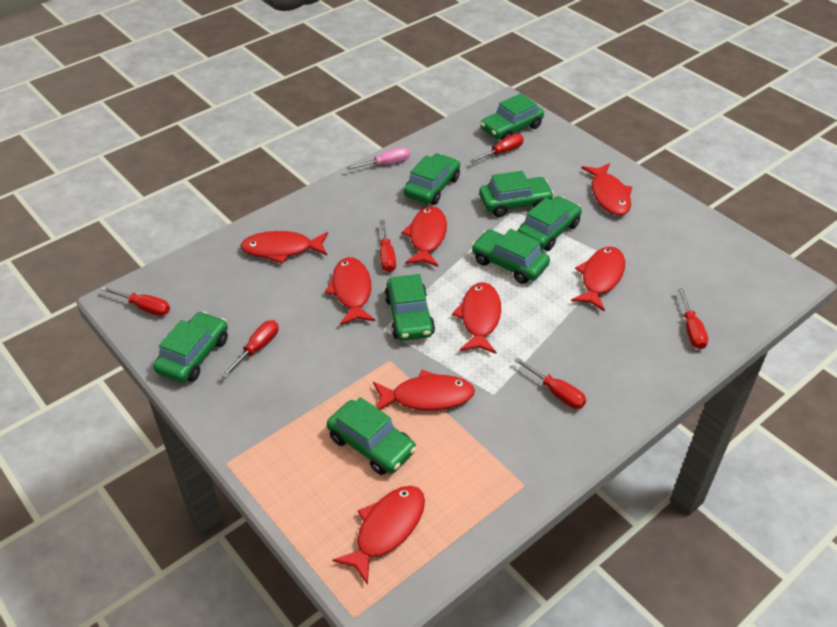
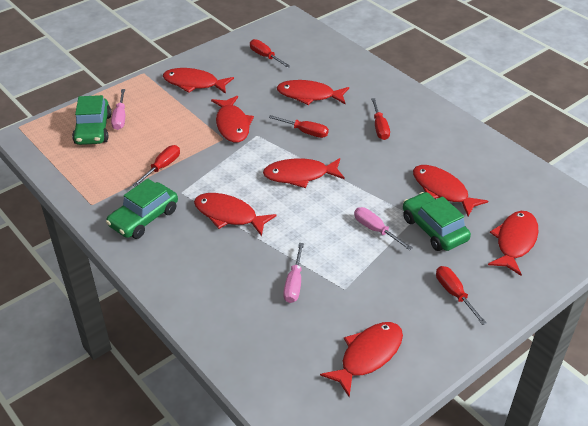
green car: [153,311,228,383] [327,397,416,475] [384,274,435,341] [404,153,460,205] [472,229,550,284] [479,171,554,217] [480,93,544,140] [517,196,582,251] = 8 -> [72,95,112,145] [106,179,178,239] [403,192,471,251] = 3
pink screwdriver: [346,147,410,170] = 1 -> [111,89,125,130] [283,243,304,303] [354,207,413,250] = 3
red screwdriver: [101,286,170,316] [221,320,279,378] [380,220,396,272] [470,134,524,163] [514,357,586,409] [678,288,708,349] = 6 -> [133,145,180,187] [250,39,291,68] [269,115,329,138] [371,98,390,140] [436,266,487,325] = 5

